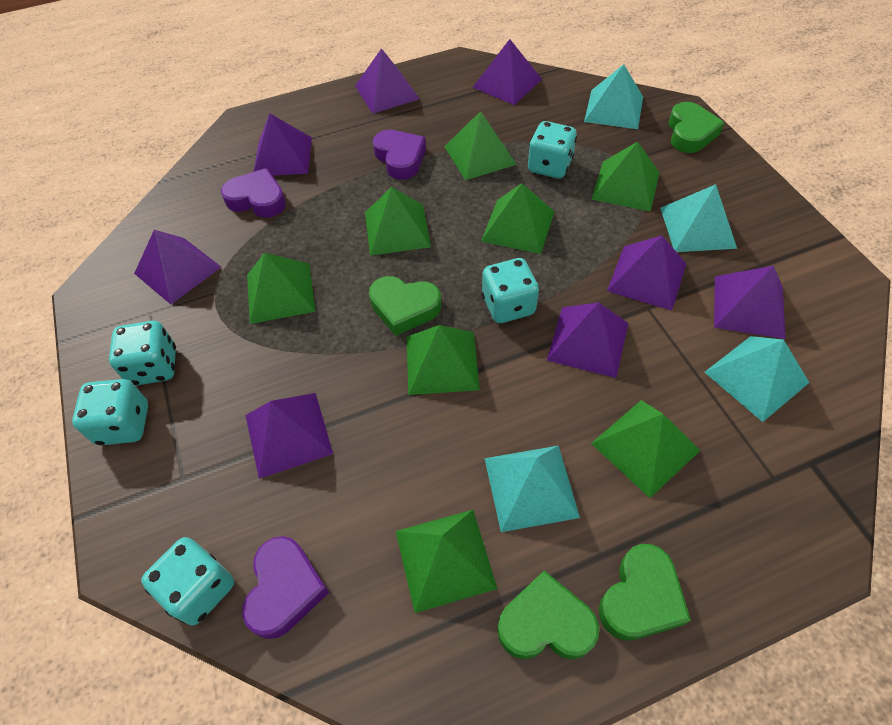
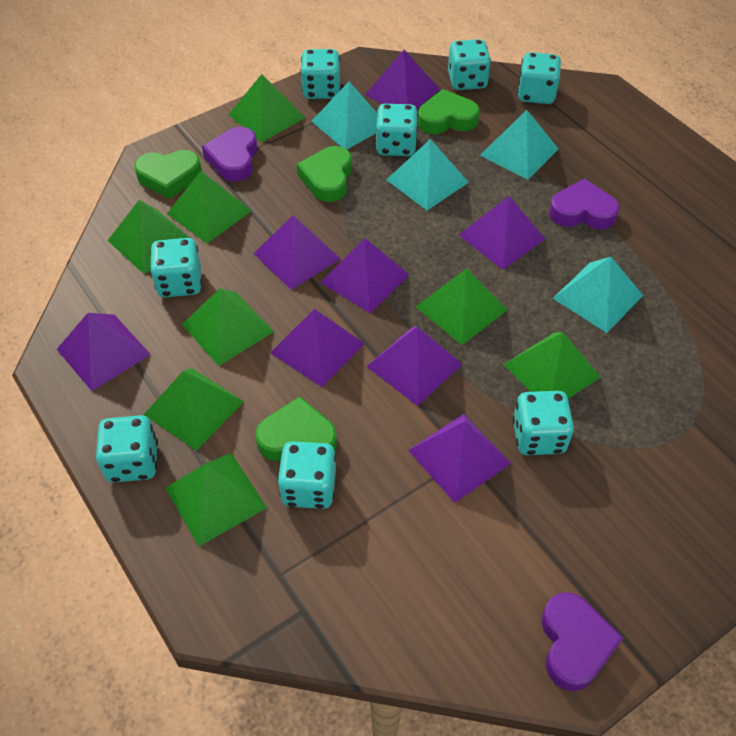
turquoise dice: [72,379,148,445] [109,321,176,386] [141,537,234,625] [482,258,539,323] [528,121,577,178] = 5 -> [96,415,158,482] [150,238,202,297] [277,441,336,509] [300,49,341,99] [376,104,418,156] [448,39,491,90] [512,391,574,455] [517,52,561,104] = 8

